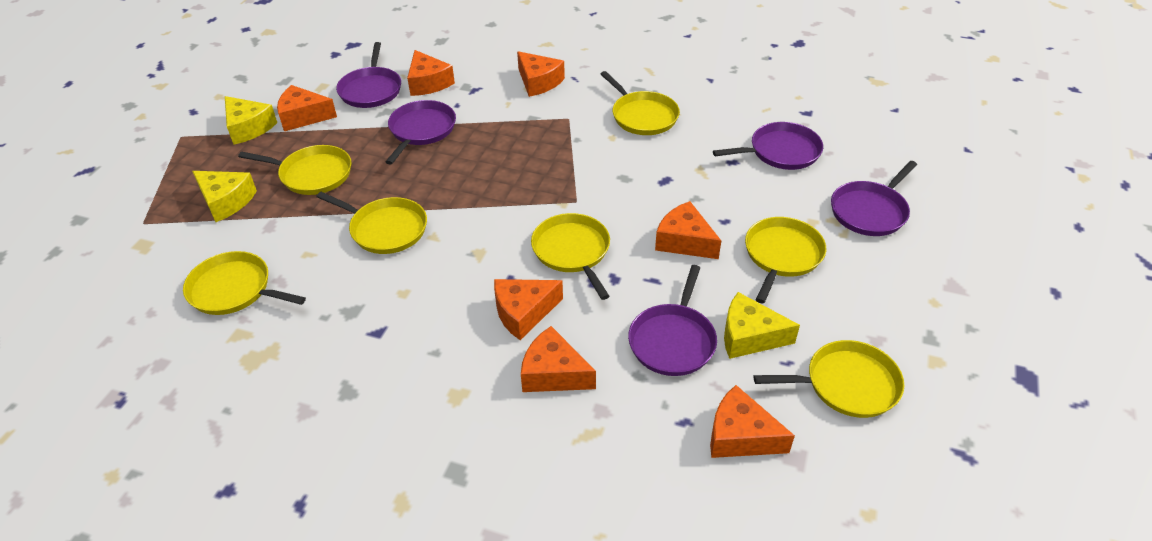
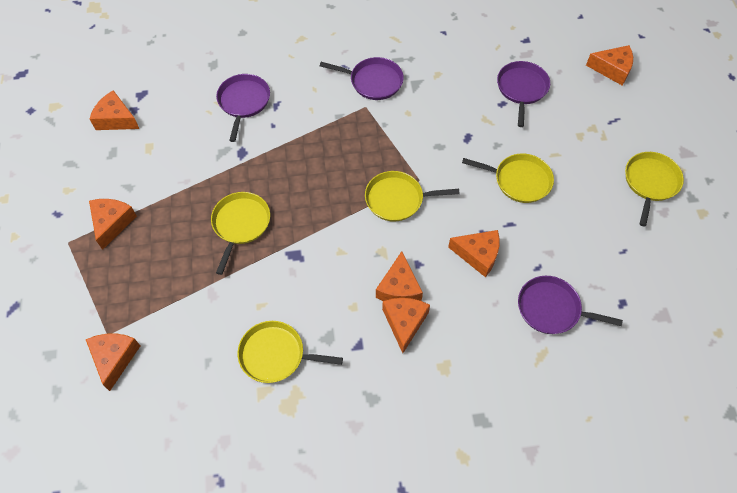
purple pan: [336,42,401,108] [386,100,456,165] [628,265,717,376] [713,122,823,170] [831,161,917,236] = 5 -> [216,74,270,142] [320,57,404,100] [497,61,550,127] [518,276,623,334] = 4
yellow cheese: [192,171,257,222] [225,96,277,145] [724,292,800,359] = 3 -> none = 0
yellow pan: [183,251,306,315] [238,145,352,195] [316,192,427,254] [531,213,610,300] [601,71,680,135] [745,217,826,303] [754,340,904,418] = 7 -> [211,192,270,275] [238,321,343,383] [365,171,460,222] [462,154,554,203] [625,152,684,227] = 5

